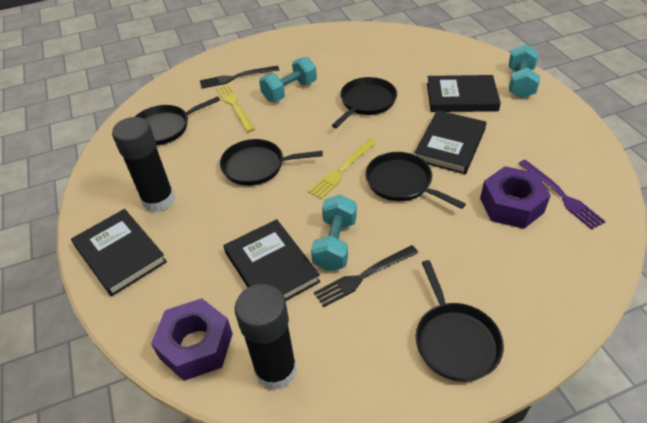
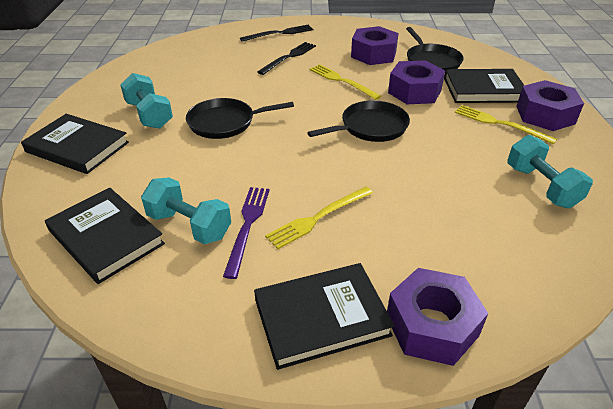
black glue stick: [112,117,175,212] [235,284,297,390] = 2 -> none = 0
black pan: [135,96,220,145] [220,139,323,186] [332,77,397,128] [365,152,466,209] [416,260,504,382] = 5 -> [186,98,294,139] [307,100,410,142] [406,27,464,71] = 3
purple nut: [151,298,233,381] [480,166,551,229] = 2 -> [351,26,399,65] [387,268,488,366] [388,60,445,104] [516,80,584,131] = 4
yellow fork: [216,84,255,132] [308,139,377,199] = 2 -> [265,187,373,249] [310,64,381,100] [455,105,557,144] = 3

